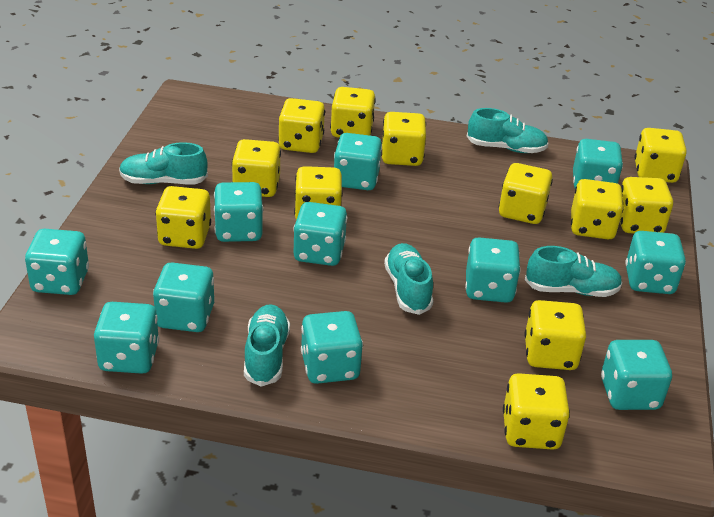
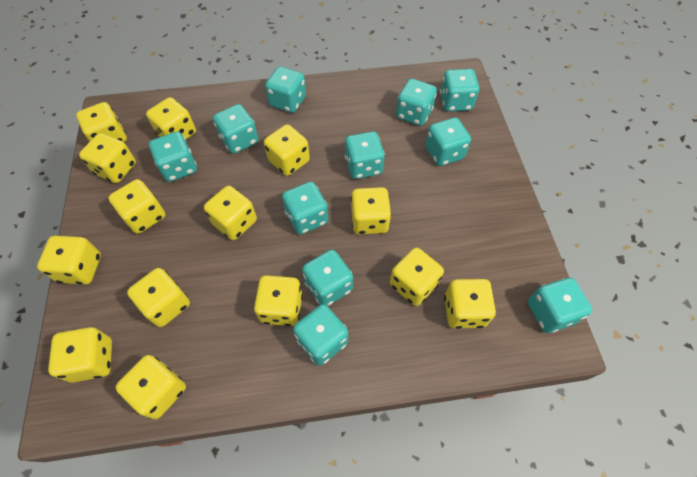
turquoise shoe: [119,142,208,184] [244,304,290,387] [384,243,433,315] [467,108,549,153] [525,246,623,297] = 5 -> none = 0
yellow dice: [155,186,211,249] [232,139,281,197] [278,98,325,153] [294,166,343,220] [330,87,376,138] [381,112,426,166] [499,163,553,224] [503,373,570,450] [524,300,586,370] [571,179,624,239] [620,177,673,233] [634,128,687,183] = 12 -> [37,236,101,285] [48,327,112,383] [76,102,127,142] [79,133,136,183] [108,179,165,234] [115,355,186,419] [127,268,190,327] [146,97,196,139] [204,186,257,240] [254,275,303,326] [264,125,310,176] [351,187,391,235] [390,248,444,306] [444,279,496,329] = 14

